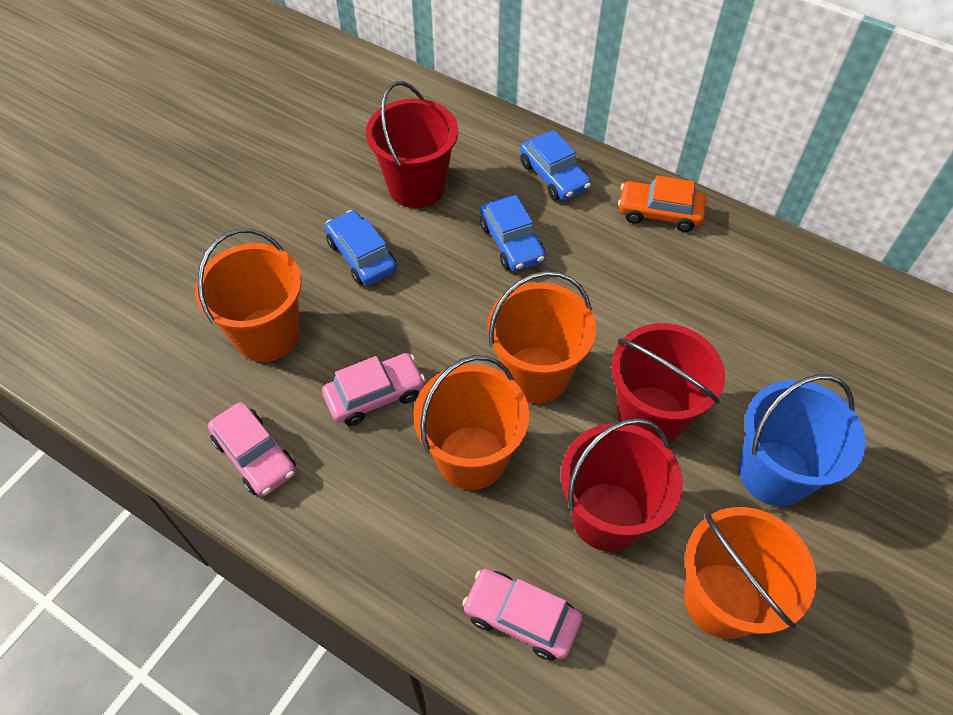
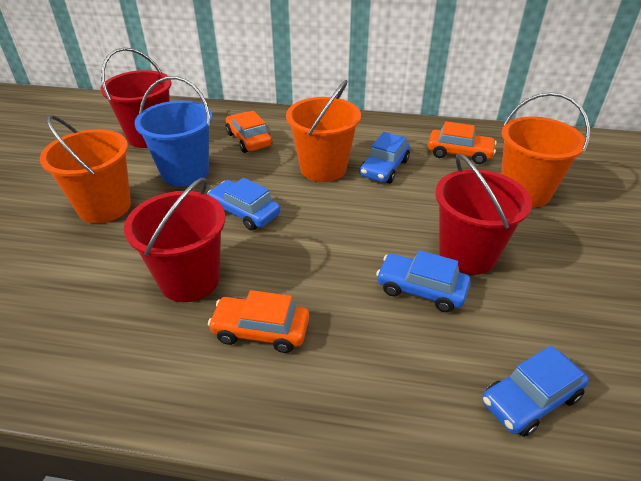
blue car: [325,210,397,285] [480,195,546,271] [520,130,591,200] = 3 -> [207,178,280,231] [360,132,410,183] [376,250,471,312] [482,345,589,437] = 4
orange bucket: [195,229,302,362] [413,355,530,490] [487,271,596,404] [684,507,817,639] = 4 -> [40,115,131,223] [286,80,361,182] [501,92,590,207] = 3
orange car: [618,176,706,232] = 1 -> [208,290,309,353] [225,111,272,153] [428,121,497,164] = 3
pink car: [208,402,296,497] [322,353,425,426] [462,569,582,661] = 3 -> none = 0

